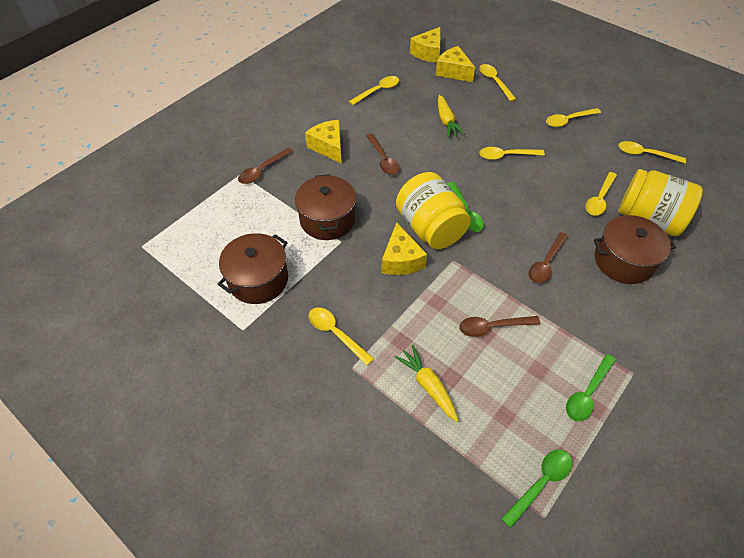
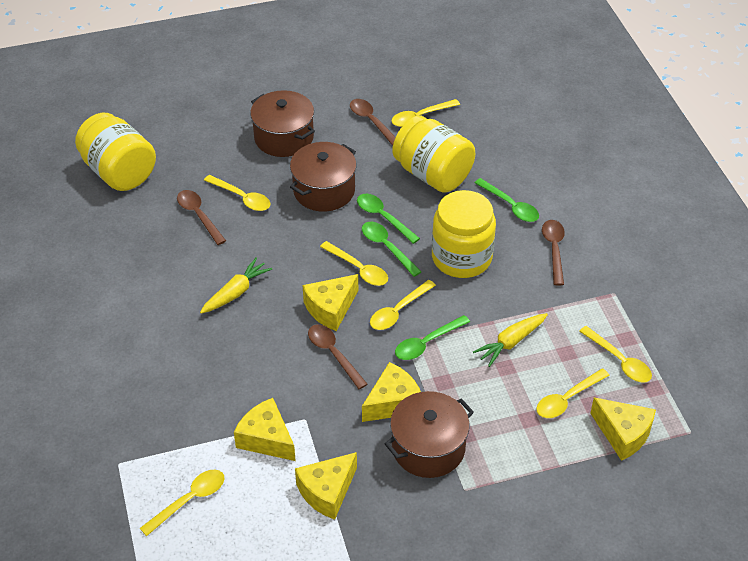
green spoon: [447,182,484,232] [501,449,572,528] [566,354,616,421] = 3 -> [357,194,420,244] [362,222,421,277] [395,315,470,360] [475,178,539,222] = 4
yellow cheese: [305,120,342,164] [381,222,427,275] [410,27,441,63] [435,46,475,82] = 4 -> [234,398,296,461] [295,452,357,520] [303,274,358,331] [362,362,421,422] [590,397,656,461] = 5
yellow jar: [396,172,471,249] [618,169,703,237] = 2 -> [75,113,156,191] [392,116,475,193] [432,190,496,278] = 3

